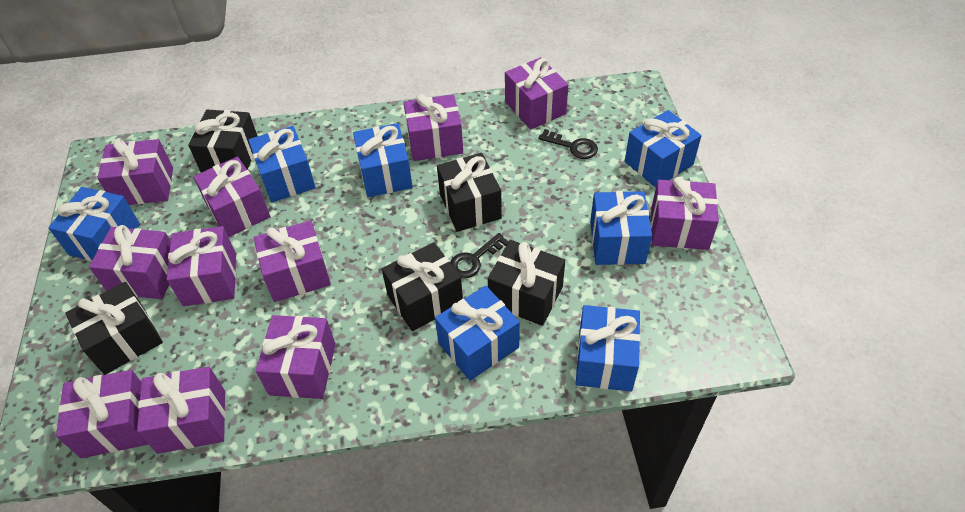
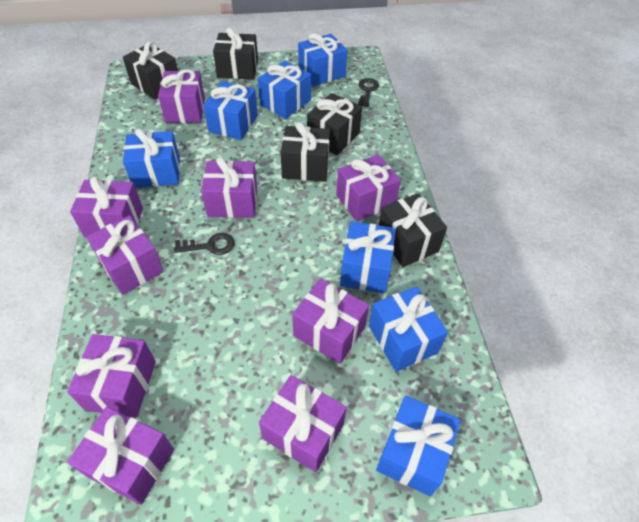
purple gift: [56,370,148,458] [89,225,171,299] [97,139,173,205] [137,367,225,454] [167,226,236,306] [193,156,270,237] [254,221,331,302] [256,315,336,399] [404,94,463,161] [505,57,568,130] [651,177,719,250] = 11 -> [67,334,156,417] [67,407,174,505] [70,176,143,238] [87,215,164,295] [158,69,205,123] [201,157,257,218] [259,375,347,472] [292,278,369,364] [336,154,401,222] = 9

